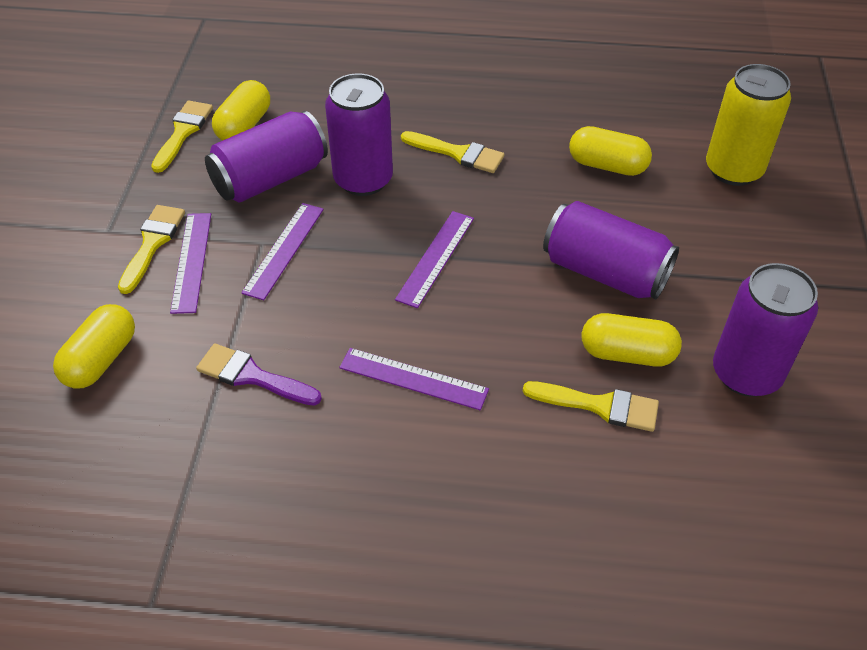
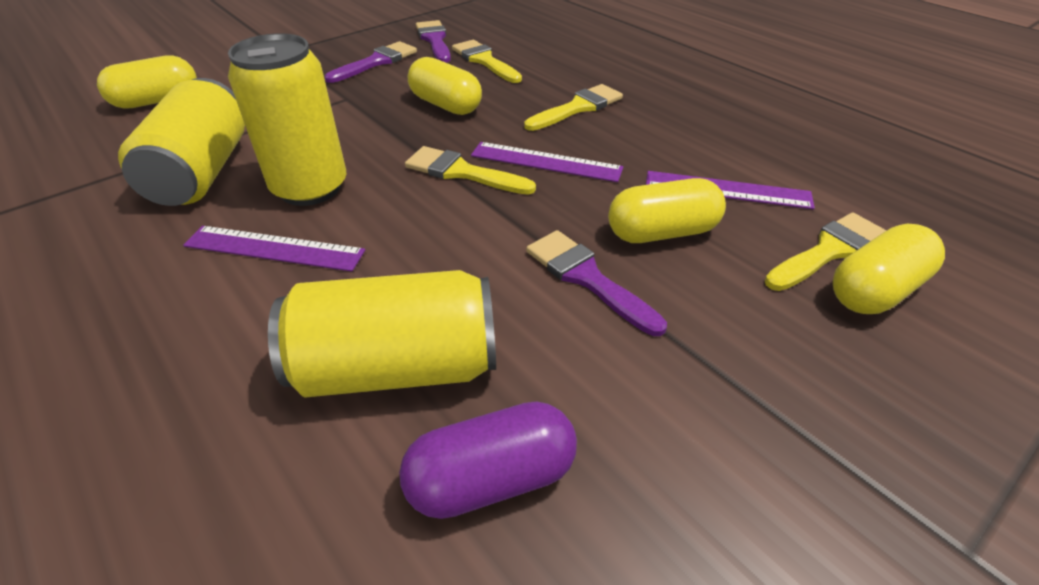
purple brush: [196,343,322,406] = 1 -> [325,41,417,83] [416,20,451,63] [526,230,667,336] = 3
purple can: [205,111,328,202] [325,73,393,196] [543,201,679,300] [713,263,818,397] = 4 -> none = 0
purple capsule: none = 0 -> [399,401,577,519] = 1
purple ruler: [170,213,211,314] [241,203,324,300] [339,348,489,410] [395,211,474,308] = 4 -> [183,226,365,272] [471,142,624,182] [646,171,815,210] = 3
yellow can: [706,64,791,186] = 1 -> [118,78,245,206] [228,33,346,206] [268,270,496,398] = 3

